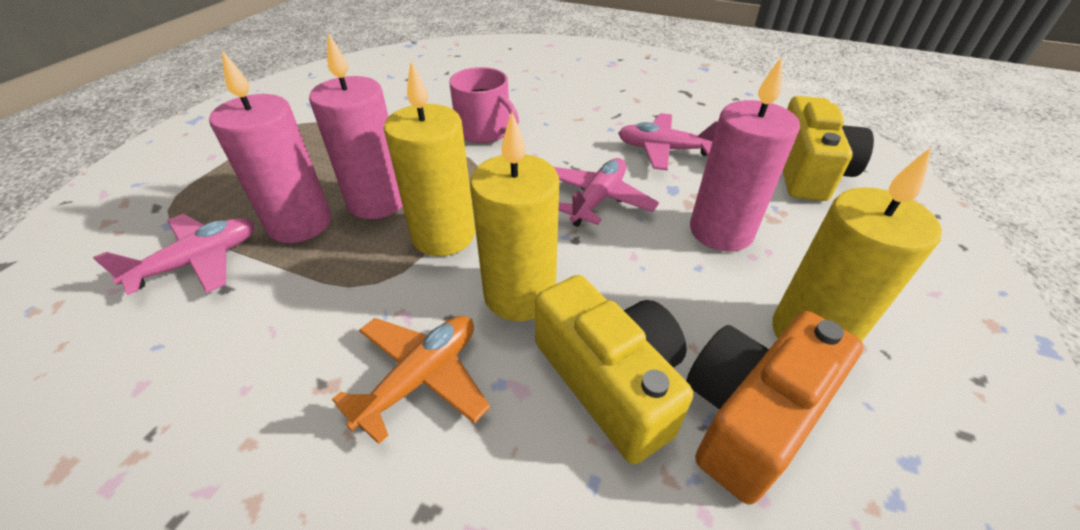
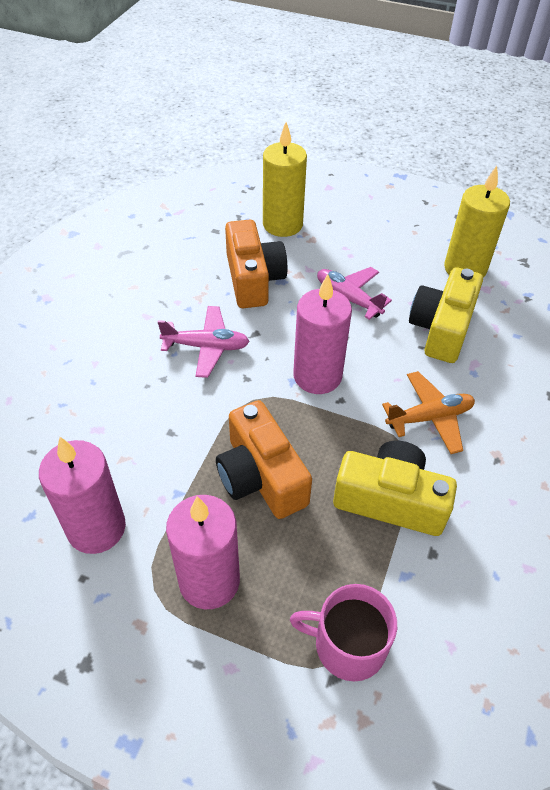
orange camera: [686,311,863,504] = 1 -> [216,400,312,519] [225,220,287,308] = 2
pink plane: [93,214,254,295] [554,158,659,227] [618,113,718,170] = 3 -> [158,306,250,378] [317,267,392,320] = 2
yellow candle: [384,60,475,256] [470,112,559,321] [772,148,942,341] = 3 -> [263,122,307,237] [444,166,510,278] = 2

